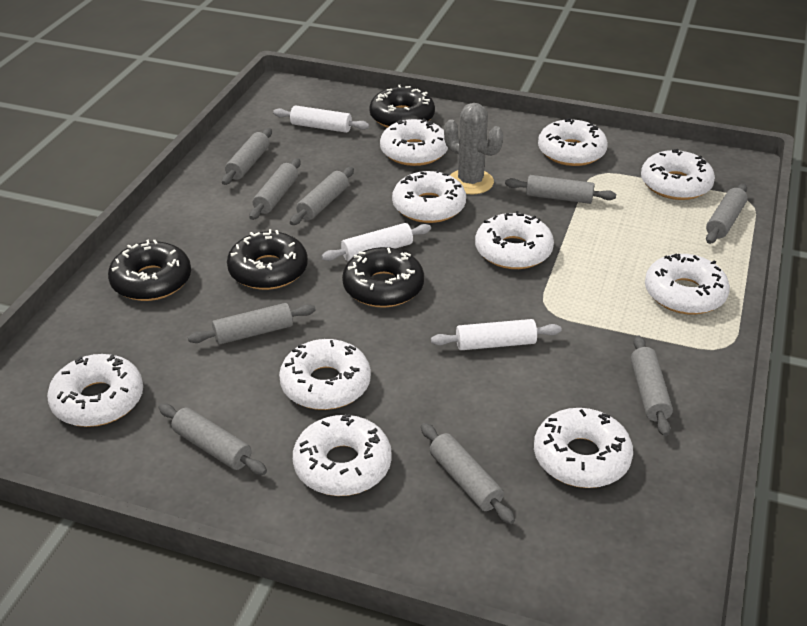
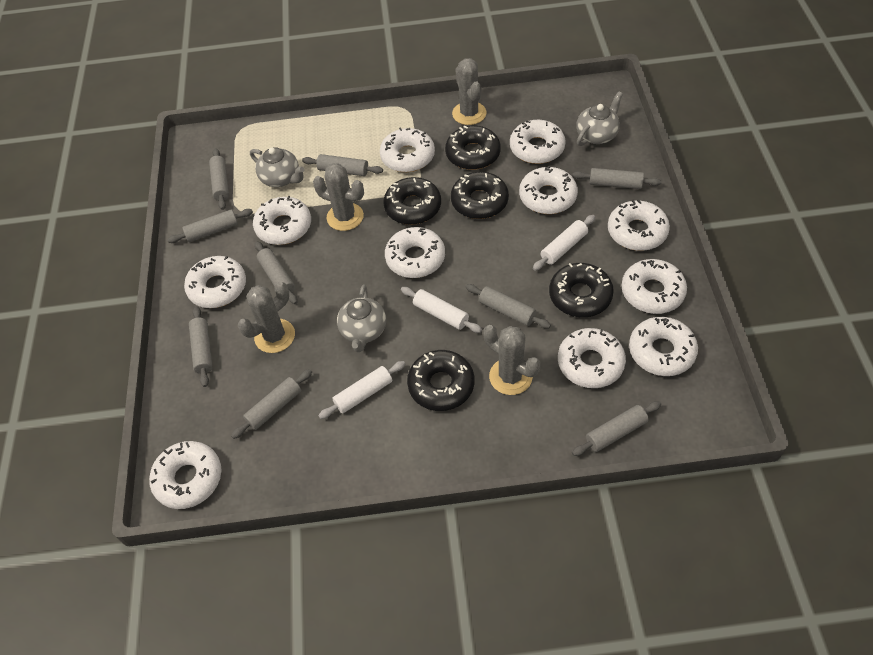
black donut: [108,240,191,301] [227,229,308,290] [342,247,424,308] [369,85,435,128] = 4 -> [383,177,441,225] [407,350,474,411] [445,126,501,170] [451,172,509,219] [549,263,614,317] = 5
grey cactus: [444,103,503,194] = 1 -> [238,282,295,353] [313,163,364,231] [452,58,486,125] [483,325,541,395] = 4
grey teapot: none = 0 -> [250,147,305,187] [337,284,386,352] [576,92,623,146] = 3
white donut: [47,354,143,427] [279,339,371,410] [293,414,392,496] [380,119,448,166] [392,170,466,223] [475,211,554,269] [534,408,633,488] [538,118,608,166] [641,149,715,200] [645,253,730,315] = 10 -> [149,441,222,509] [184,256,246,308] [253,196,311,245] [380,127,435,172] [385,227,445,278] [510,120,566,164] [519,166,578,214] [558,328,626,388] [608,199,670,251] [621,259,687,314] [629,317,698,376] = 11

